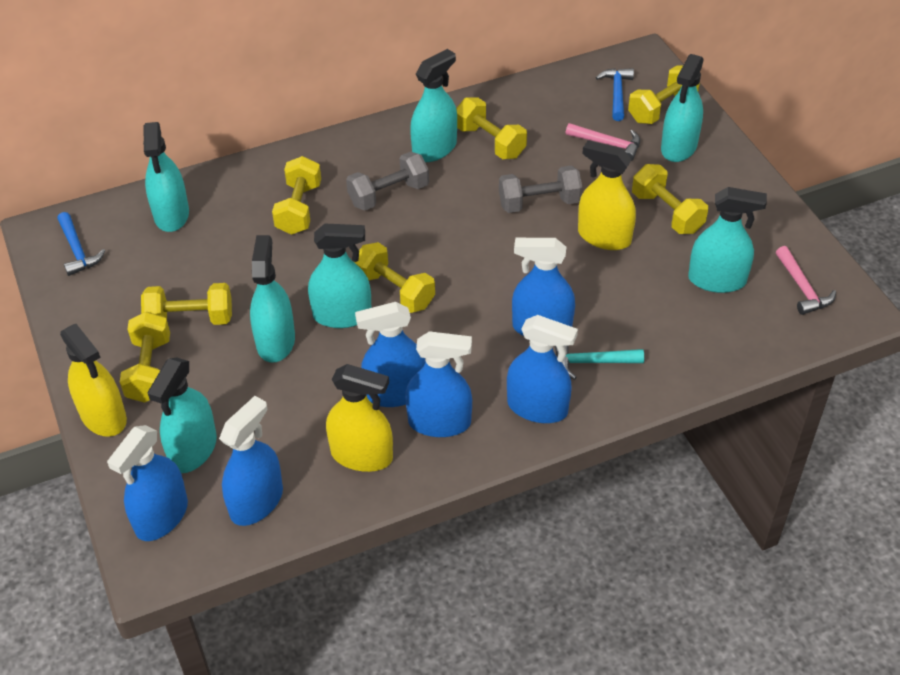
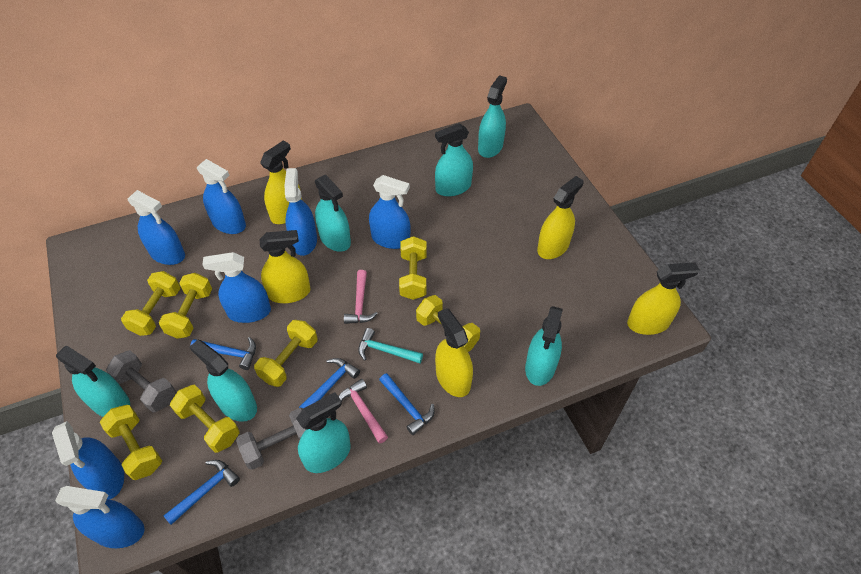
blue hammer: [57,212,105,276] [596,68,634,121] = 2 -> [164,460,240,525] [190,337,256,370] [299,358,360,408] [379,373,435,435] = 4
blue spray bottle: [107,425,188,541] [219,396,283,526] [355,302,426,407] [405,331,472,437] [507,315,578,423] [512,238,575,336] = 6 -> [52,421,124,499] [55,486,145,548] [128,190,185,265] [197,159,246,234] [202,252,271,323] [284,168,317,256] [369,175,411,249] = 7
yellow spray bottle: [60,324,127,437] [326,364,393,472] [578,140,636,250] = 3 -> [259,230,310,303] [260,141,302,224] [435,308,473,397] [537,176,583,259] [627,262,700,335] = 5

